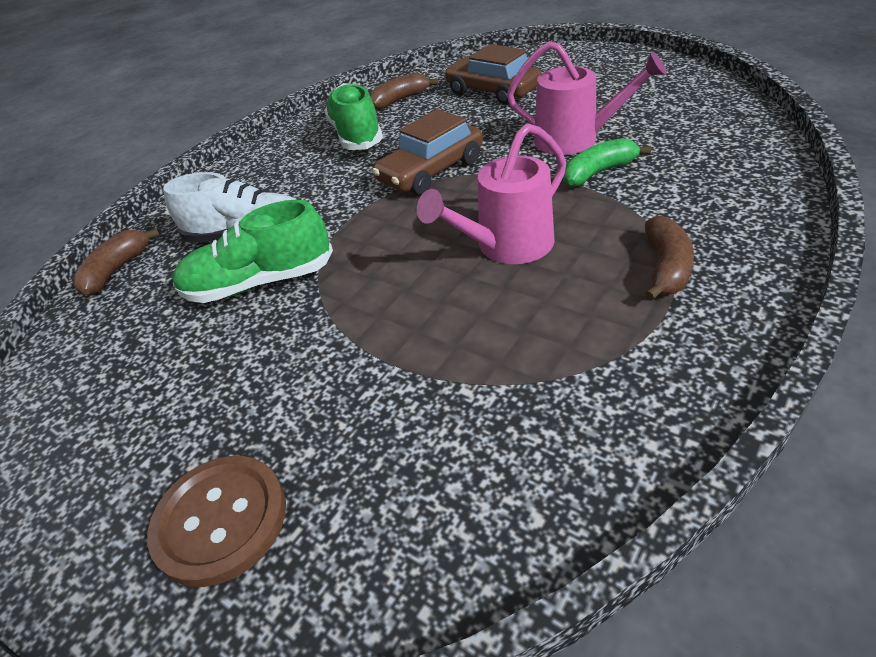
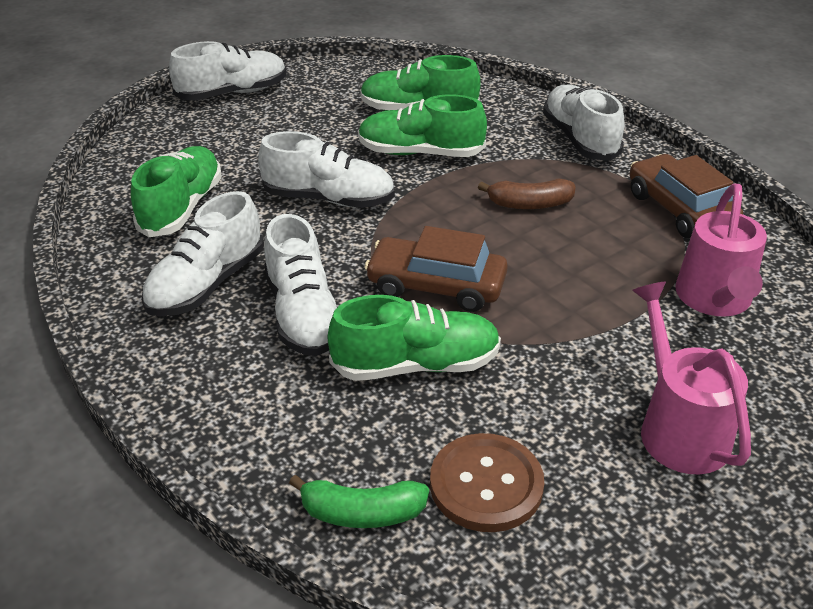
brown banana: [72,228,160,296] [369,73,438,110] [644,216,694,301] = 3 -> [478,178,575,209] = 1
green shoe: [172,200,333,303] [324,83,383,150] = 2 -> [131,146,222,237] [328,295,501,381] [358,94,487,157] [360,55,481,111] = 4
white shoe: [163,172,297,242] = 1 -> [142,191,264,316] [169,41,287,100] [258,131,395,208] [264,214,337,356] [543,85,624,161] = 5

